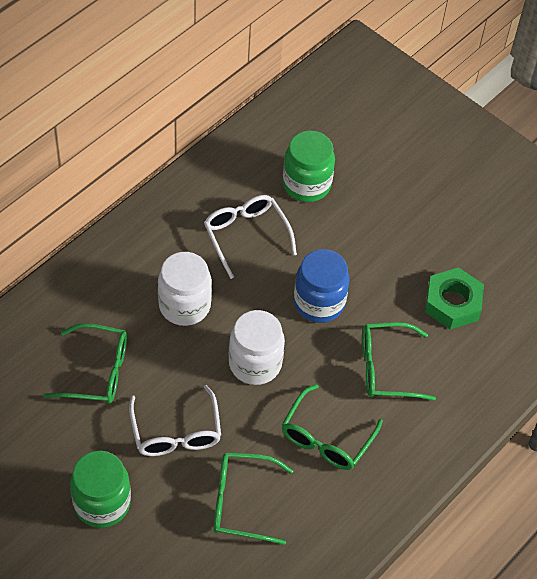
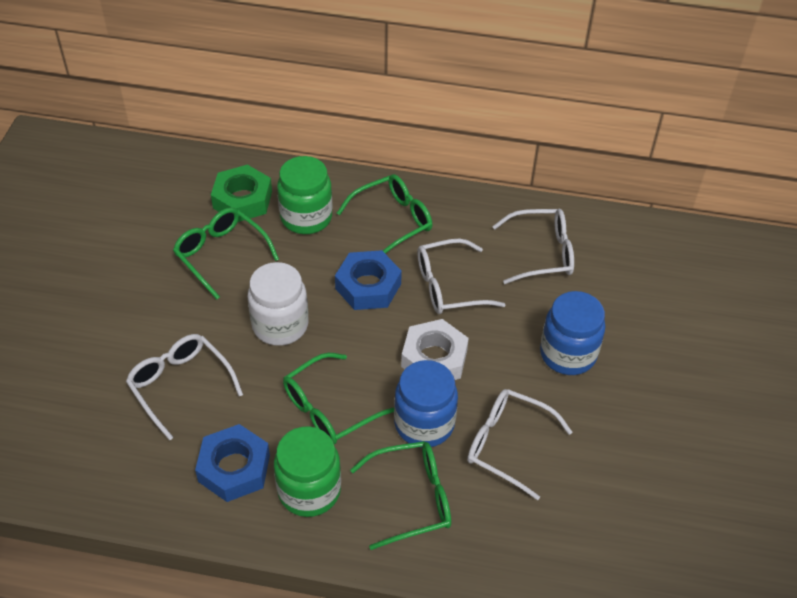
blue jar: [294,249,350,323] = 1 -> [394,360,458,448] [540,291,605,375] = 2
blue nut: none = 0 -> [195,424,270,502] [335,250,402,310] = 2
white glasses: [129,385,221,456] [204,195,297,279] = 2 -> [126,334,243,440] [417,238,505,314] [467,389,572,500] [492,209,574,284] = 4
white jar: [158,252,212,326] [229,310,285,385] = 2 -> [247,262,309,346] = 1
white nut: none = 0 -> [401,319,469,380] = 1

